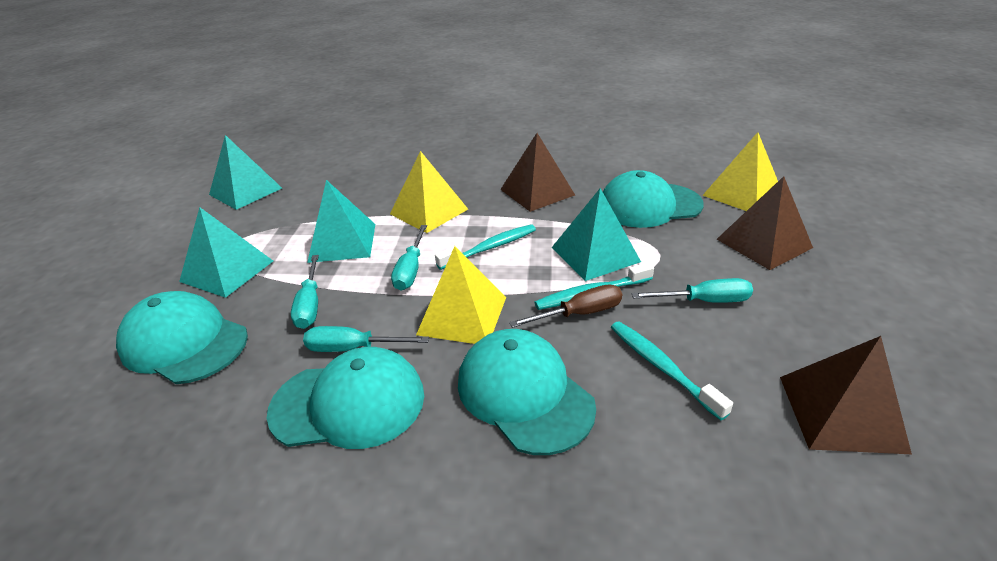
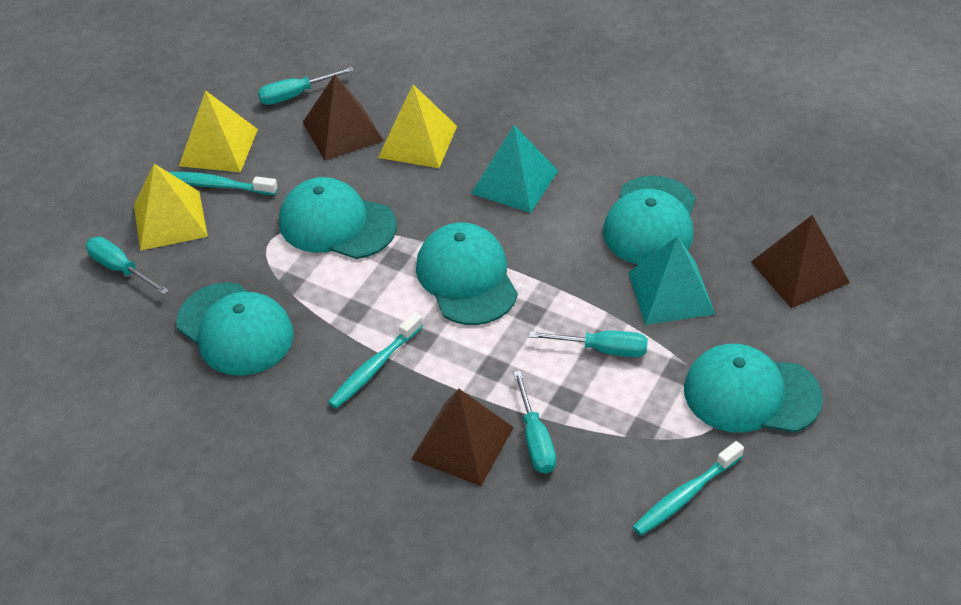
brown screwdriver: [509,284,622,328] = 1 -> none = 0
turquoise cap: [116,291,248,384] [267,347,424,449] [458,329,596,455] [603,170,704,228] = 4 -> [176,282,294,376] [279,177,397,259] [416,223,518,325] [603,176,696,265] [684,344,823,433] = 5
turquoise pyramid: [179,207,273,298] [209,135,282,210] [307,180,375,263] [552,188,641,281] = 4 -> [471,125,558,213] [628,236,715,325] = 2

